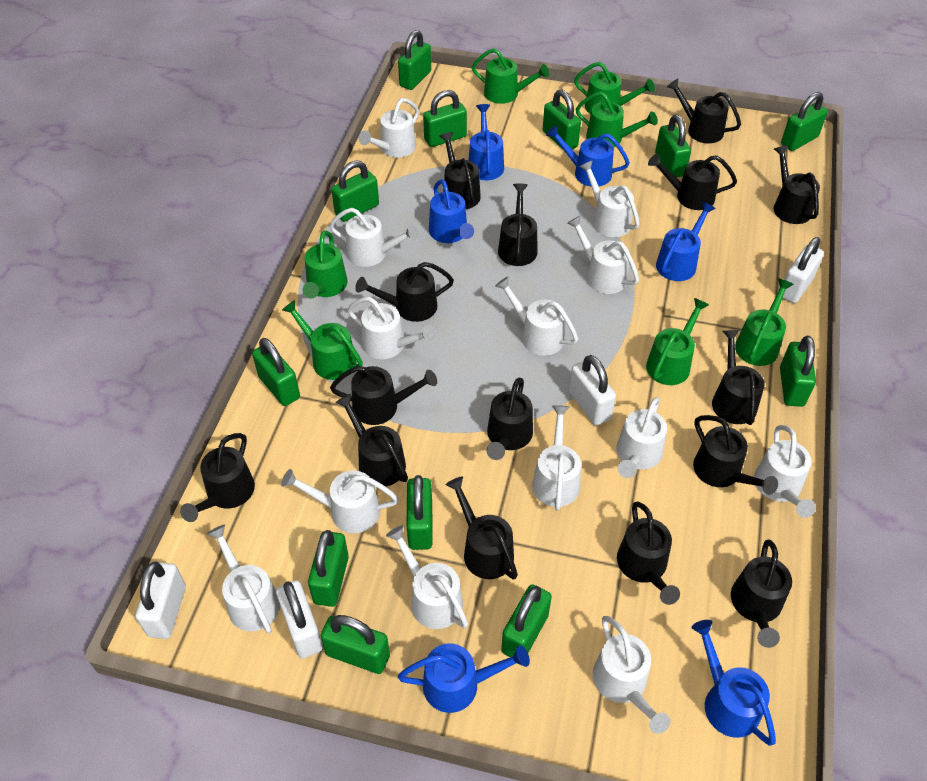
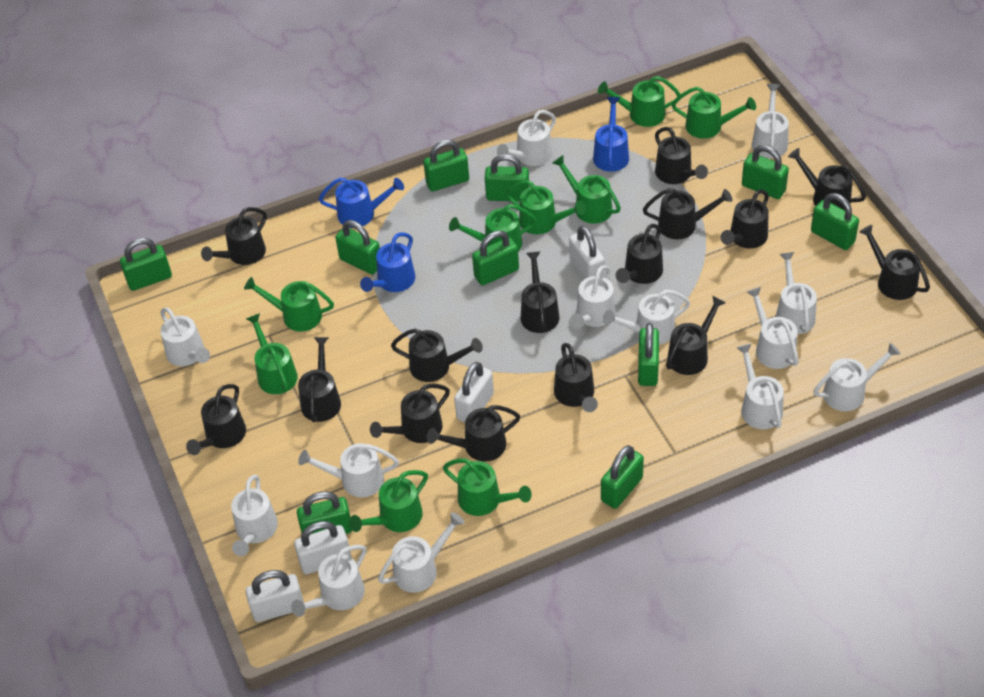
blue watering can: [398,643,530,713] [429,179,474,243] [468,104,504,180] [546,125,630,186] [656,202,716,281] [692,620,776,746] = 6 -> [319,178,404,228] [360,232,415,292] [593,97,629,172] = 3
green padlock: [252,338,300,406] [308,530,349,607] [321,615,390,674] [331,160,379,222] [398,30,431,90] [407,475,433,550] [423,90,467,147] [501,584,552,657] [543,90,581,149] [655,114,691,178] [780,336,816,407] [781,92,828,151] = 12 -> [120,238,172,291] [297,491,352,534] [335,220,380,274] [423,139,469,191] [472,231,519,286] [485,154,529,201] [601,445,644,509] [638,323,659,386] [742,145,789,199] [811,193,859,250] = 10
green watering can: [282,300,363,380] [303,231,348,299] [472,48,549,104] [574,62,655,114] [576,92,658,147] [646,298,709,385] [735,278,794,366] = 7 -> [244,277,334,332] [246,313,298,394] [349,470,428,532] [443,458,532,516] [449,204,537,251] [506,180,586,234] [552,155,621,224] [598,76,681,127] [672,87,756,139] = 9

